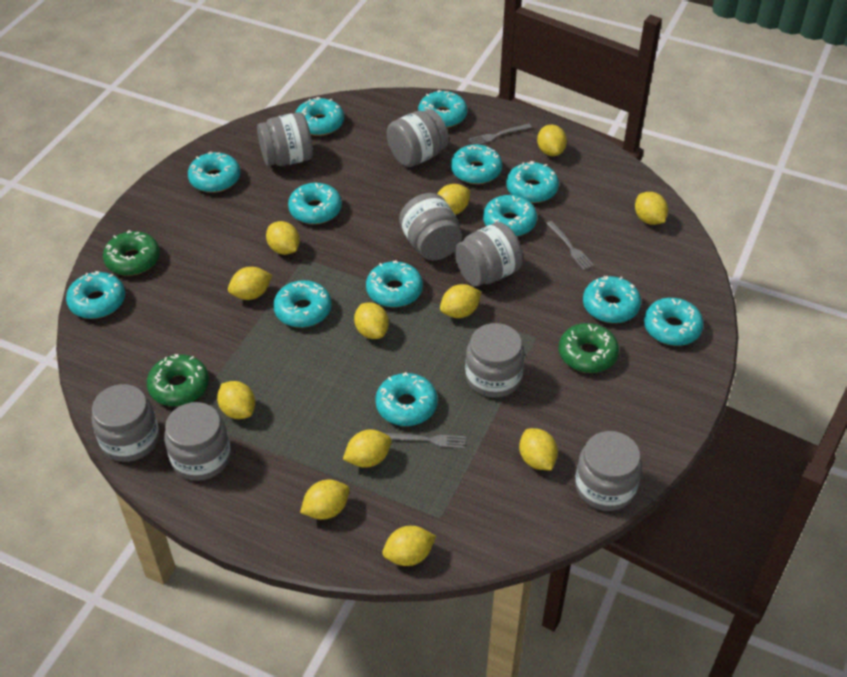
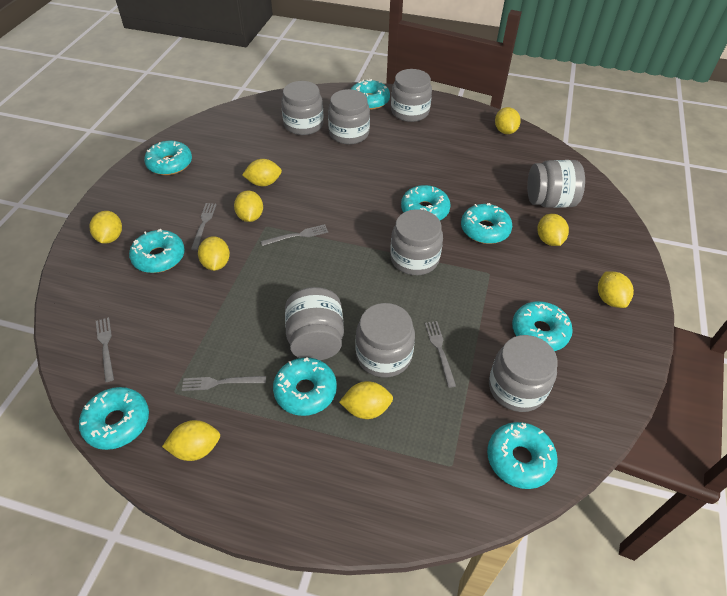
green donut: [103,230,160,276] [147,354,209,406] [559,323,619,373] = 3 -> none = 0
grey fork: [384,433,466,449] [468,124,532,145] [546,221,594,270] = 3 -> [96,317,114,382] [182,376,266,391] [191,203,217,250] [261,224,328,246] [425,321,456,388] = 5
turquoise donut: [66,271,125,319] [188,151,240,193] [273,280,332,328] [288,183,342,224] [295,97,344,136] [366,260,423,307] [375,372,438,426] [418,90,467,128] [451,144,502,184] [483,195,537,237] [506,161,559,203] [583,276,641,323] [644,298,704,346] = 13 -> [79,387,149,450] [129,229,185,273] [144,141,192,175] [273,357,337,416] [351,79,390,110] [401,185,451,220] [461,203,512,244] [487,422,558,489] [512,301,573,351] = 9
yellow lemon: [217,381,255,419] [228,267,272,300] [266,221,300,255] [300,480,349,520] [343,430,392,468] [354,302,389,339] [382,526,436,566] [437,184,470,215] [440,284,481,318] [519,428,558,470] [537,125,567,156] [635,192,668,225] = 12 -> [90,211,122,244] [162,420,220,461] [198,236,230,271] [234,191,263,222] [242,159,282,186] [339,381,393,419] [495,107,521,134] [537,214,569,246] [598,272,634,308] = 9

